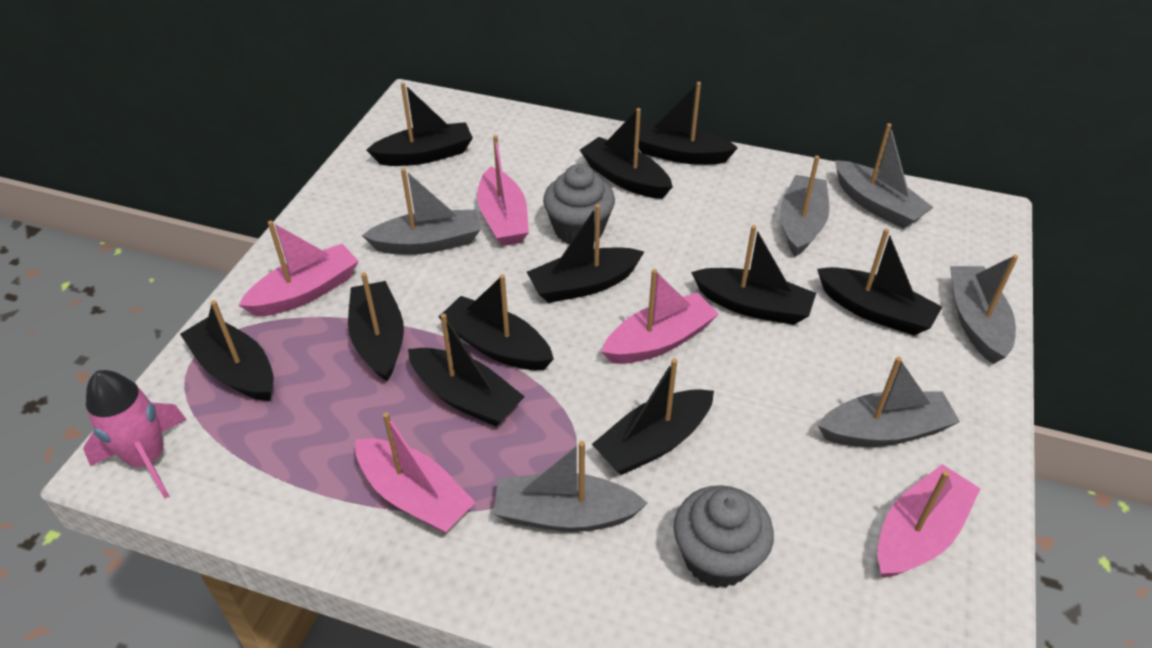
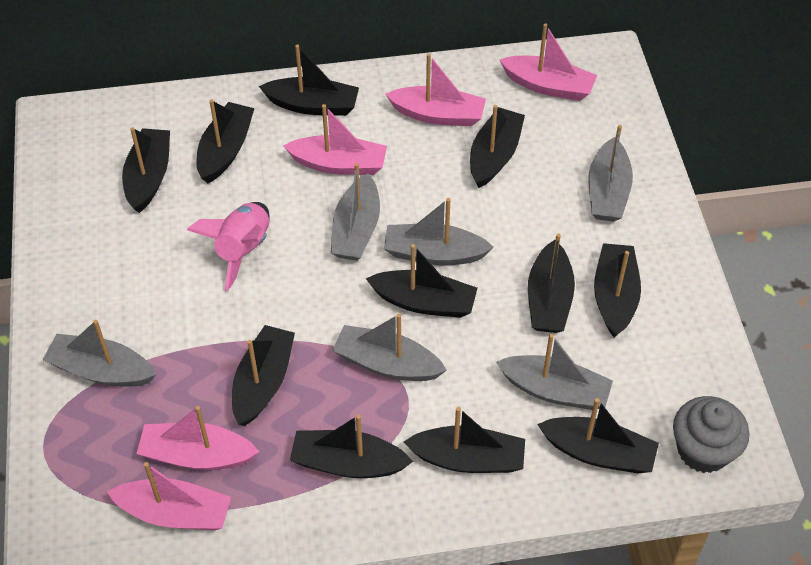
grey cupcake: [543,164,615,244] [674,485,774,588] = 2 -> [673,396,749,473] = 1

